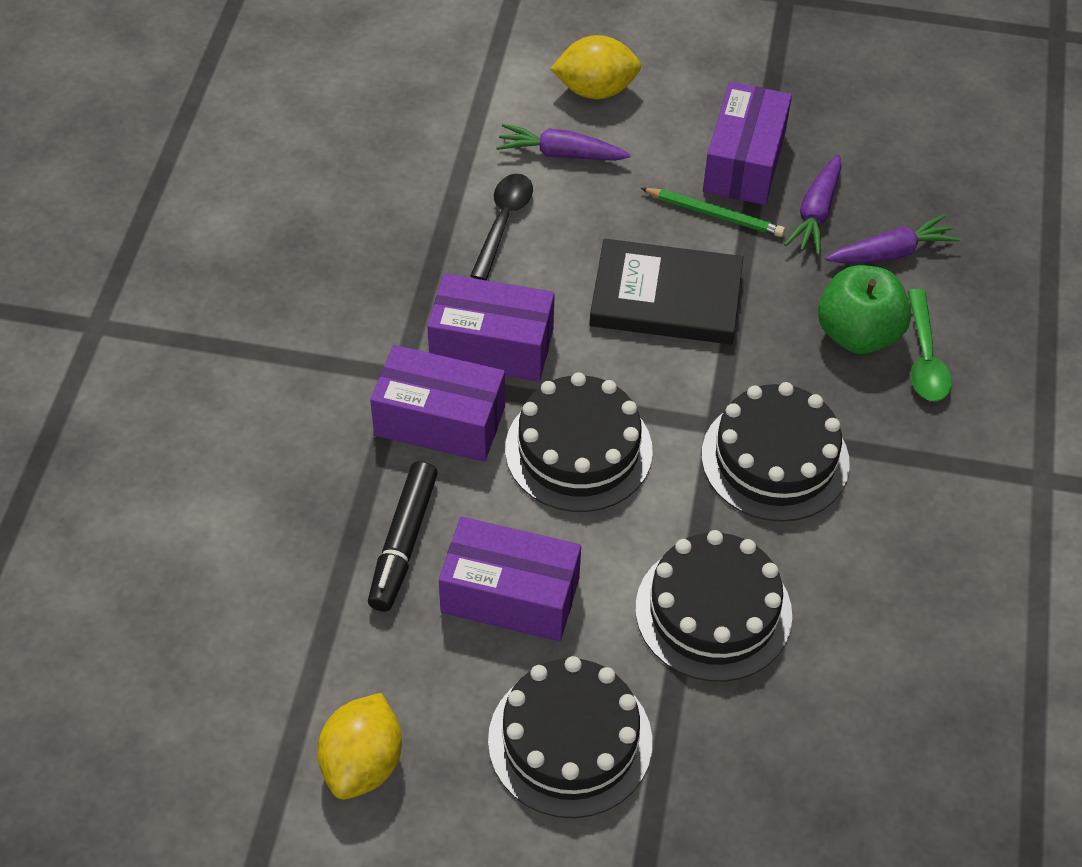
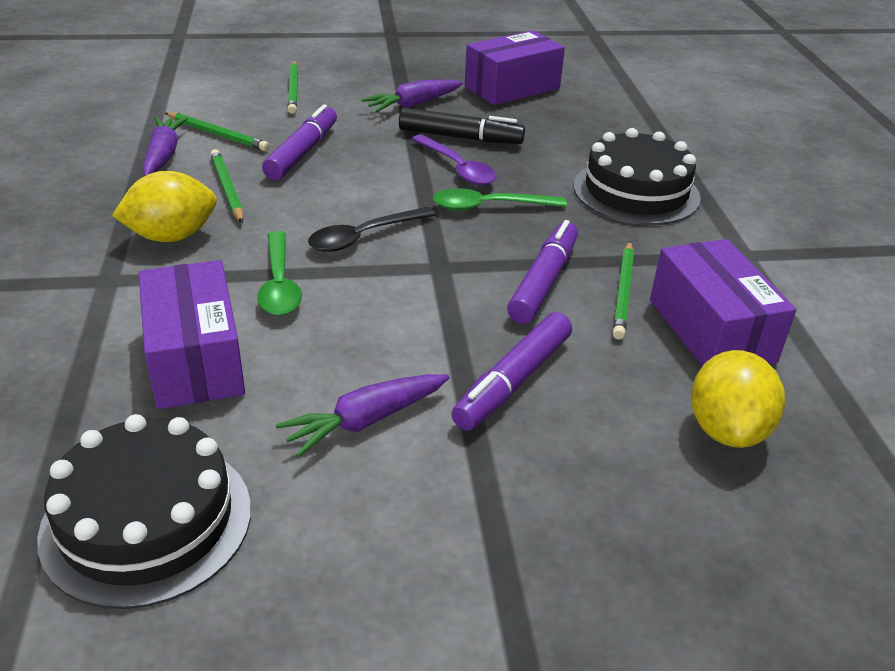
black book: [590,239,743,344] = 1 -> none = 0
black cake: [488,656,652,818] [505,372,653,512] [636,530,792,682] [702,382,850,522] = 4 -> [37,414,251,609] [574,128,701,225] = 2
green apple: [818,265,911,354] = 1 -> none = 0
green pencil: [641,188,785,237] = 1 -> [165,112,270,151] [210,149,244,223] [288,61,298,114] [613,241,634,340] = 4
green spoon: [908,289,952,401] = 1 -> [257,231,302,316] [433,188,567,211] = 2
purple box: [370,345,505,462] [427,274,555,382] [439,517,581,641] [703,82,792,205] = 4 -> [139,260,245,409] [465,30,565,105] [650,239,796,366] = 3
purple marker: none = 0 -> [262,104,337,180] [451,312,572,431] [507,220,578,324] = 3
purple spoon: none = 0 -> [412,134,497,185] = 1

